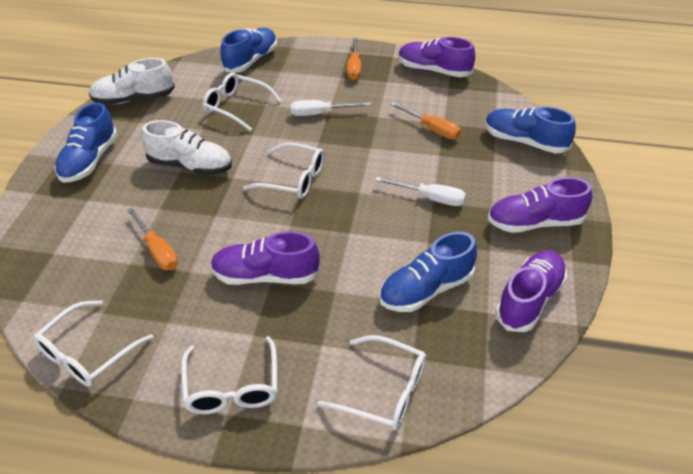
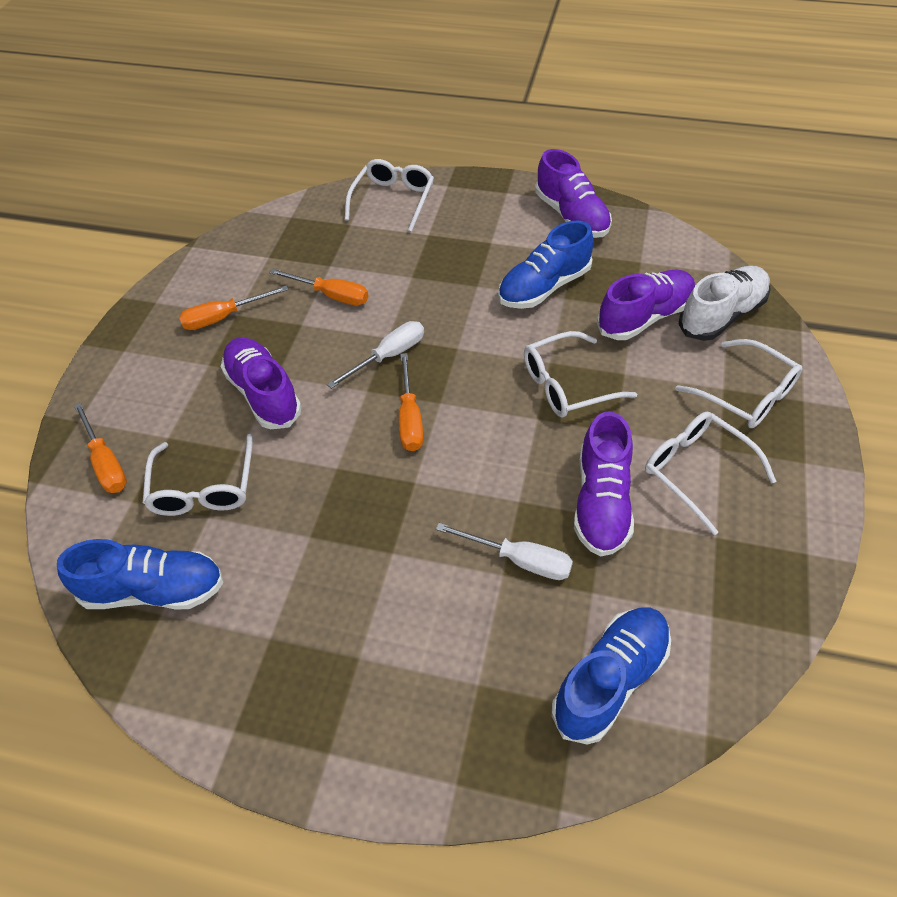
blue shoe: [55,103,117,183] [220,28,277,73] [379,232,477,312] [485,106,576,153] = 4 -> [57,539,224,610] [498,220,594,309] [552,608,671,745] = 3
orange screwdriver: [127,208,178,270] [347,38,361,80] [390,102,461,139] = 3 -> [74,402,127,493] [179,285,289,330] [269,269,368,306] [399,353,424,451] = 4
white shoe: [89,58,175,105] [141,120,232,175] = 2 -> [678,266,771,341] = 1

